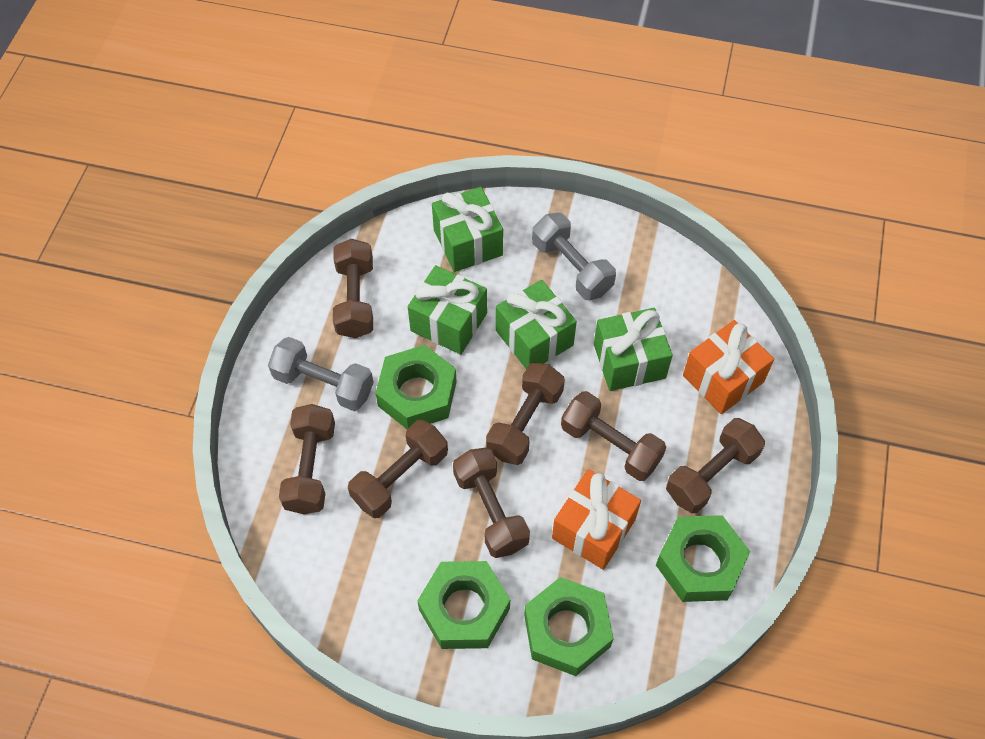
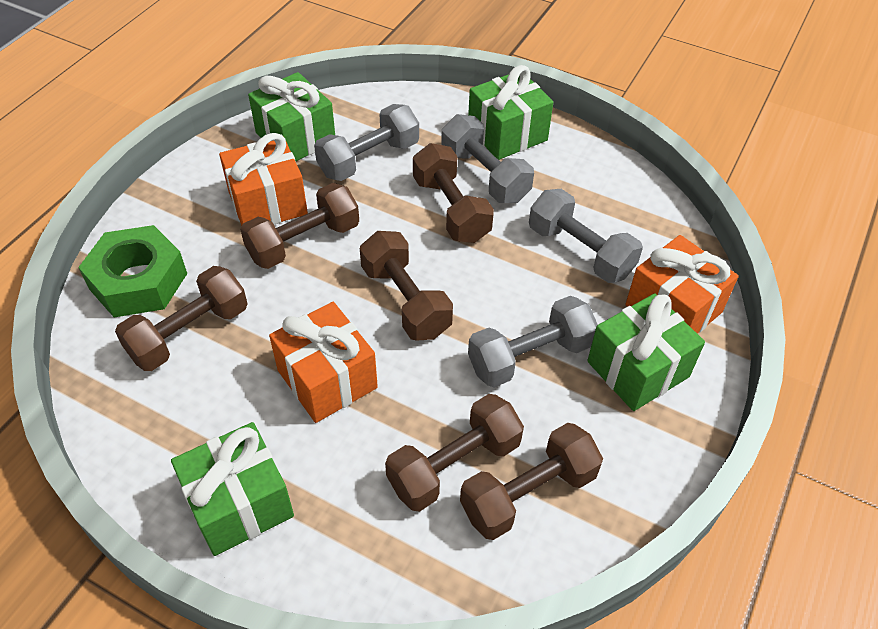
brown dumbbell: [279,404,335,514] [333,239,373,338] [348,420,448,518] [453,448,530,558] [486,362,565,465] [561,391,666,481] [666,418,765,513] = 7 -> [115,266,248,371] [240,183,359,269] [360,231,453,341] [385,394,524,511] [413,143,494,243] [460,423,603,540] = 6
green nut: [376,345,457,429] [417,561,510,649] [524,577,614,676] [656,515,750,602] = 4 -> [78,225,187,317] = 1
grey dumbbell: [268,337,374,411] [532,212,616,300] = 2 -> [314,104,419,181] [441,114,534,203] [468,296,598,387] [529,189,643,283] = 4
orange gift: [552,469,641,570] [683,320,774,414] = 2 -> [219,133,308,226] [269,302,378,423] [625,235,739,334] = 3

